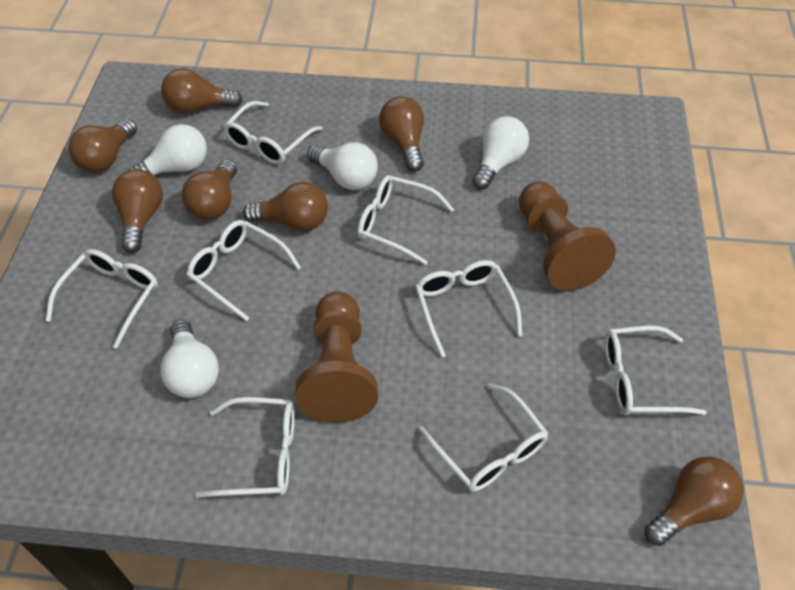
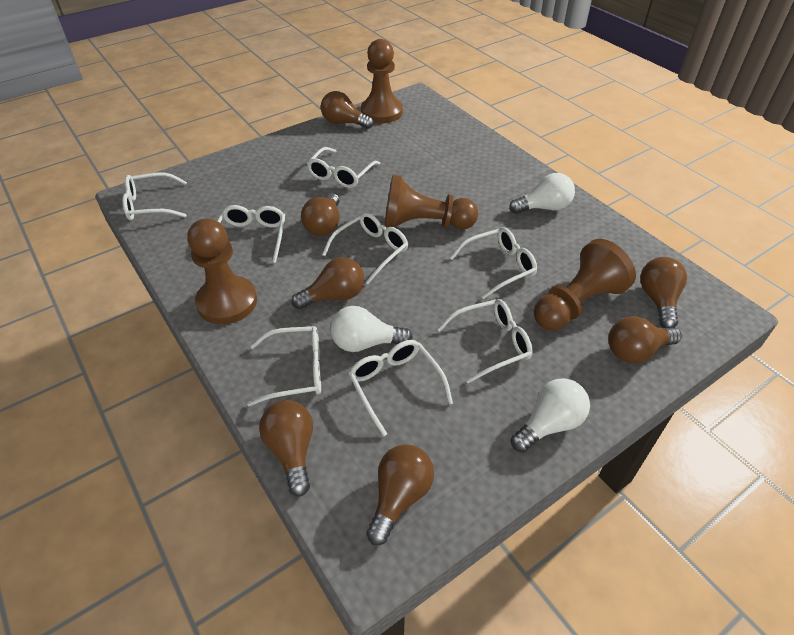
brown pawn: [295,291,378,423] [519,182,616,291] = 2 -> [187,218,257,324] [361,39,403,123] [384,175,478,230] [534,239,636,331] = 4
white light bulb: [129,124,207,175] [160,319,219,398] [307,142,378,190] [472,116,529,189] = 4 -> [330,306,413,352] [509,173,575,214] [511,378,590,453] = 3

